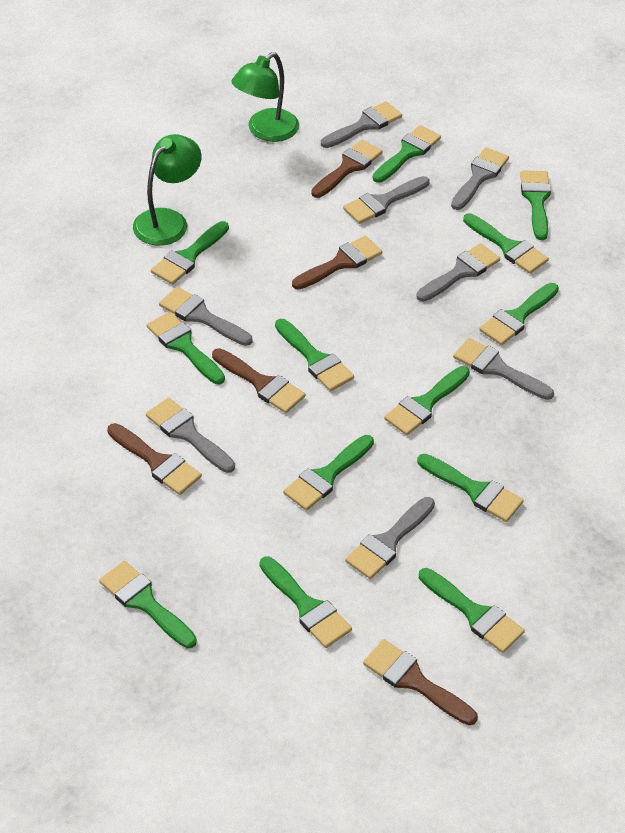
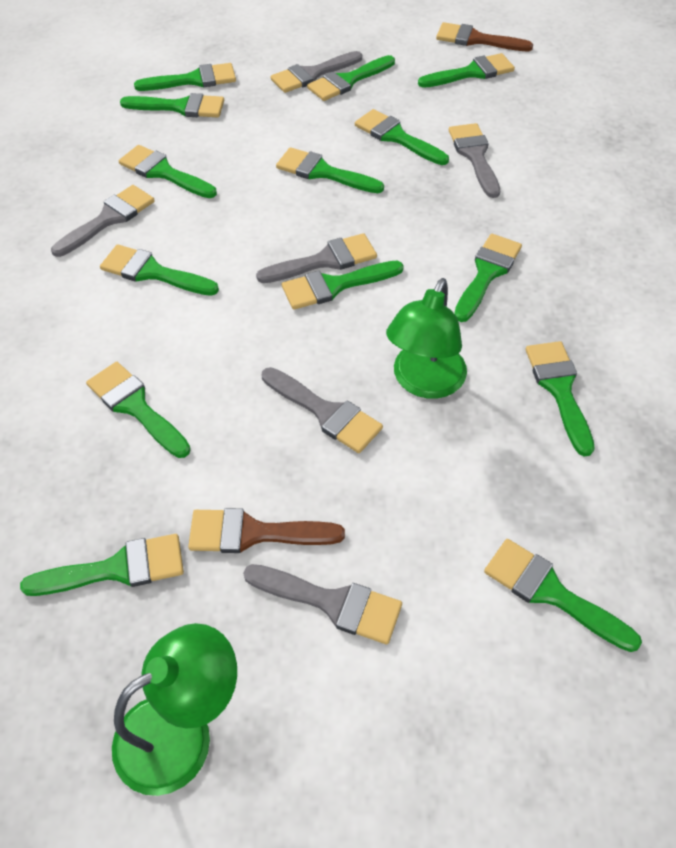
brown brush: [107,423,202,495] [212,348,306,413] [292,236,382,290] [311,140,382,198] [363,639,478,725] = 5 -> [188,508,345,553] [436,22,533,51] = 2
green brush: [99,561,197,648] [147,312,225,384] [151,221,229,285] [260,557,352,648] [275,319,354,391] [283,435,374,511] [373,125,441,183] [384,366,470,435] [417,454,524,522] [419,568,525,653] [463,213,549,274] [479,283,559,345] [520,170,551,240] = 13 -> [20,534,184,596] [86,362,191,458] [100,244,219,296] [119,145,217,198] [120,93,224,117] [134,63,236,91] [276,147,384,193] [282,261,404,310] [307,55,395,101] [355,109,449,165] [418,53,515,88] [454,234,522,322] [484,539,642,652] [526,341,595,457] = 14
grey brush: [146,397,235,473] [159,287,252,346] [321,101,402,148] [343,176,430,224] [345,497,435,579] [416,243,500,302] [451,147,509,210] [453,338,554,400] = 8 -> [51,185,155,257] [243,564,402,644] [256,233,377,283] [262,367,383,453] [271,51,362,93] [449,123,500,198] = 6

